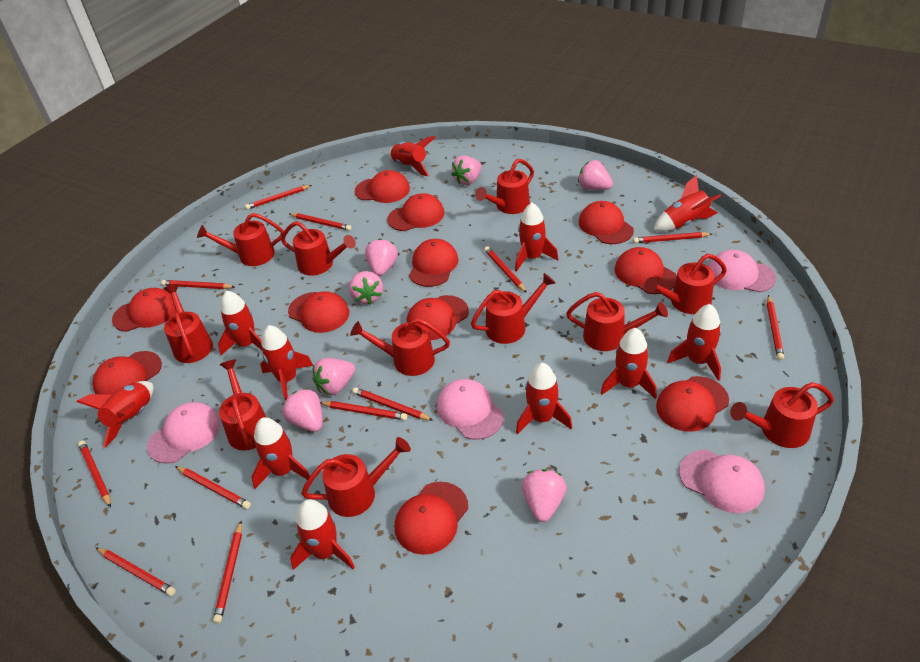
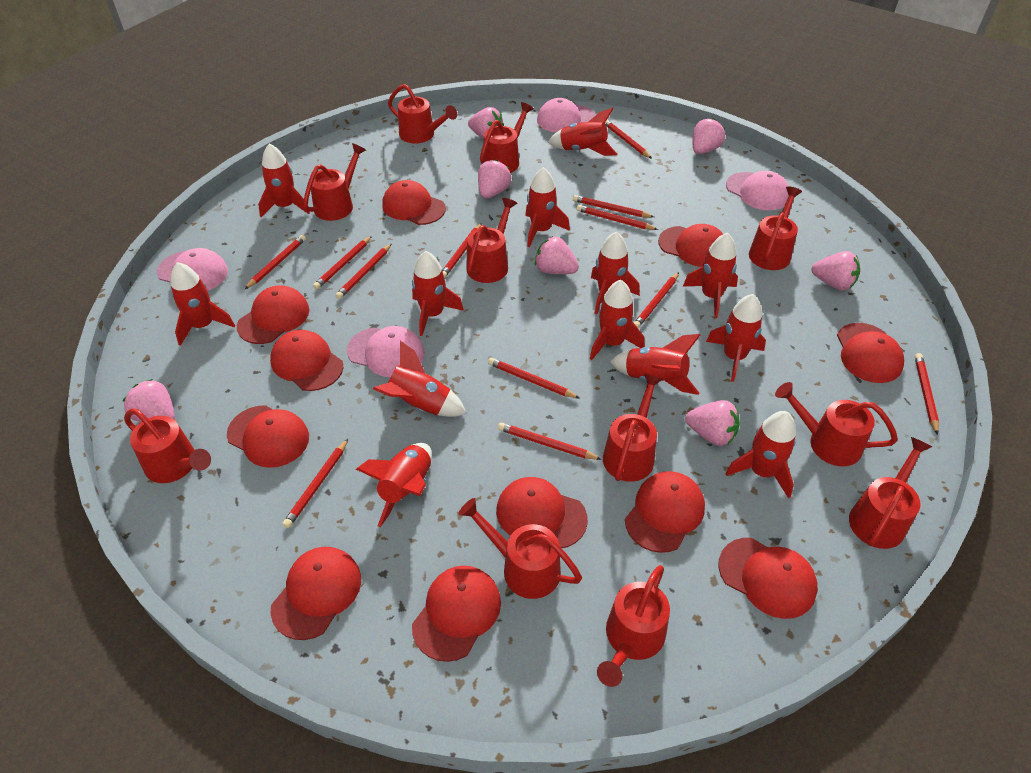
red rocket: [76,381,154,448] [218,291,262,355] [252,417,310,489] [260,325,313,400] [290,499,355,570] [389,136,435,176] [515,203,559,272] [516,363,572,434] [601,328,657,399] [653,175,721,232] [667,304,721,381] = 11 -> [170,262,235,346] [258,144,310,217] [356,443,432,527] [373,341,467,417] [412,251,464,336] [525,167,570,247] [548,108,617,156] [590,280,645,360] [591,232,640,315] [610,334,700,395] [683,233,738,318] [706,294,766,382] [725,411,796,498] = 13

